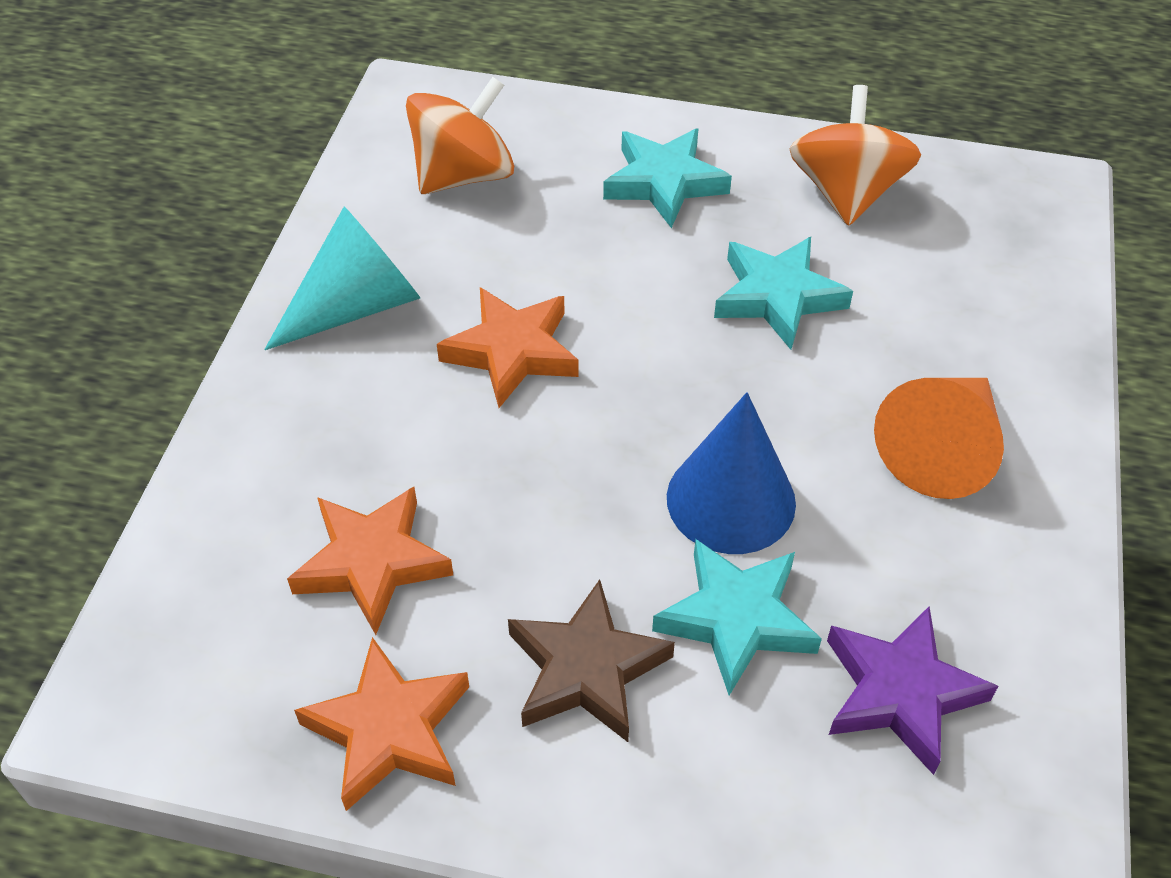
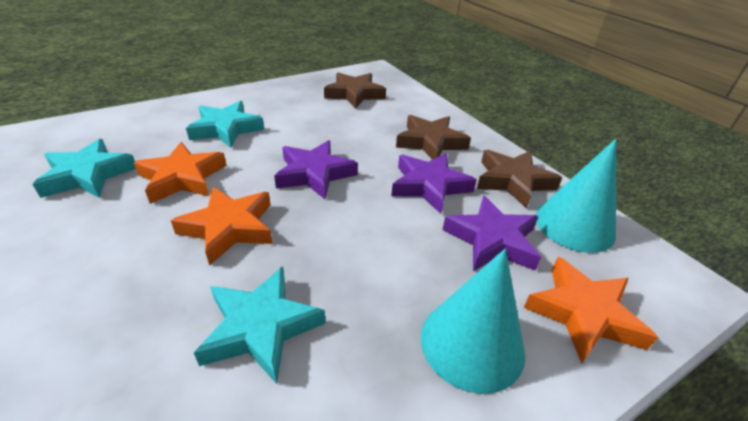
blue cone: [667,392,796,554] = 1 -> none = 0
brown star: [508,579,675,742] = 1 -> [324,72,386,109] [396,115,471,160] [477,150,562,208] = 3
orange cone: [874,378,1004,499] = 1 -> none = 0
orange spinning top: [406,77,514,194] [790,85,921,226] = 2 -> none = 0
purple star: [827,607,998,775] = 1 -> [274,140,358,199] [391,153,477,214] [443,195,541,271] = 3
turquoise cone: [264,207,420,350] = 1 -> [421,249,525,394] [536,139,617,253] = 2

